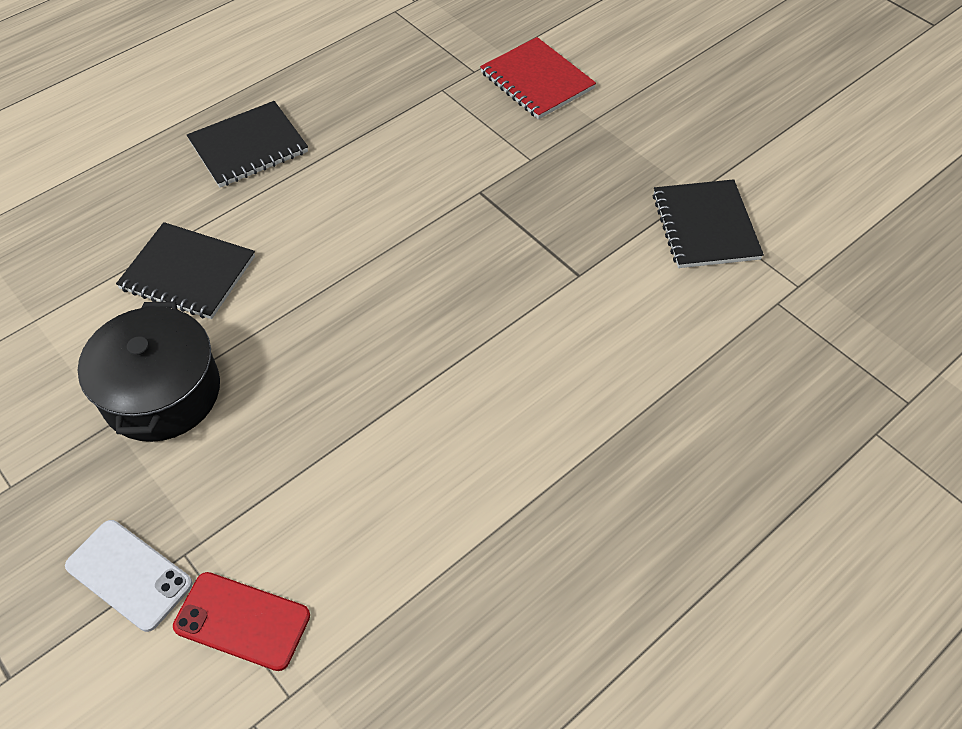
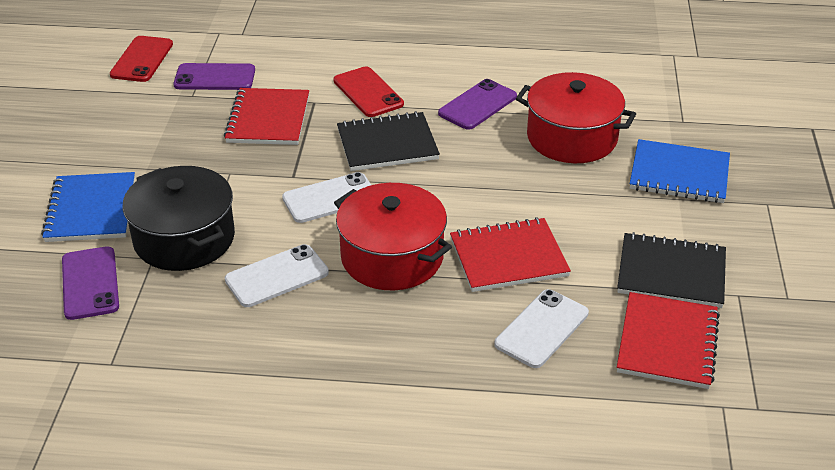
black notebook: [116,222,255,319] [187,101,308,187] [653,179,764,268] = 3 -> [337,111,440,171] [617,232,726,308] = 2
blue notebook: none = 0 -> [41,172,135,242] [630,139,730,203] = 2
purple phone: none = 0 -> [62,246,119,320] [173,63,255,90] [438,79,517,130] = 3
red notebook: [480,37,596,119] = 1 -> [224,88,309,145] [450,217,571,292] [617,292,720,389] = 3
red phone: [173,572,310,671] = 1 -> [110,36,173,82] [333,67,404,117] = 2
red pot: none = 0 -> [334,183,452,290] [516,72,636,163] = 2
white phone: [65,520,193,632] = 1 -> [225,244,329,307] [282,172,371,223] [494,289,589,368] = 3

